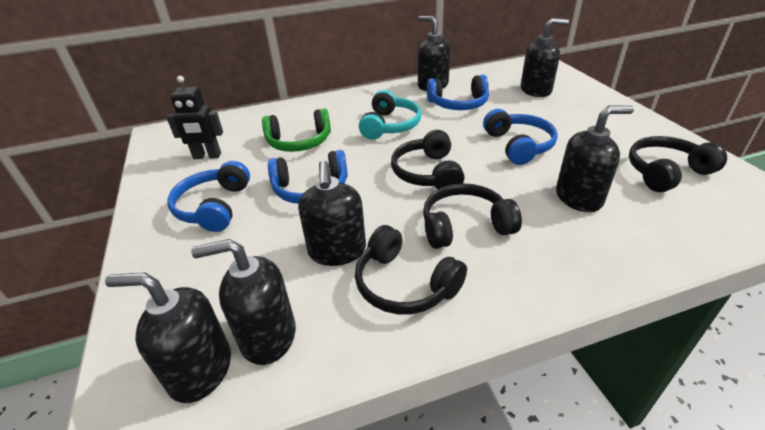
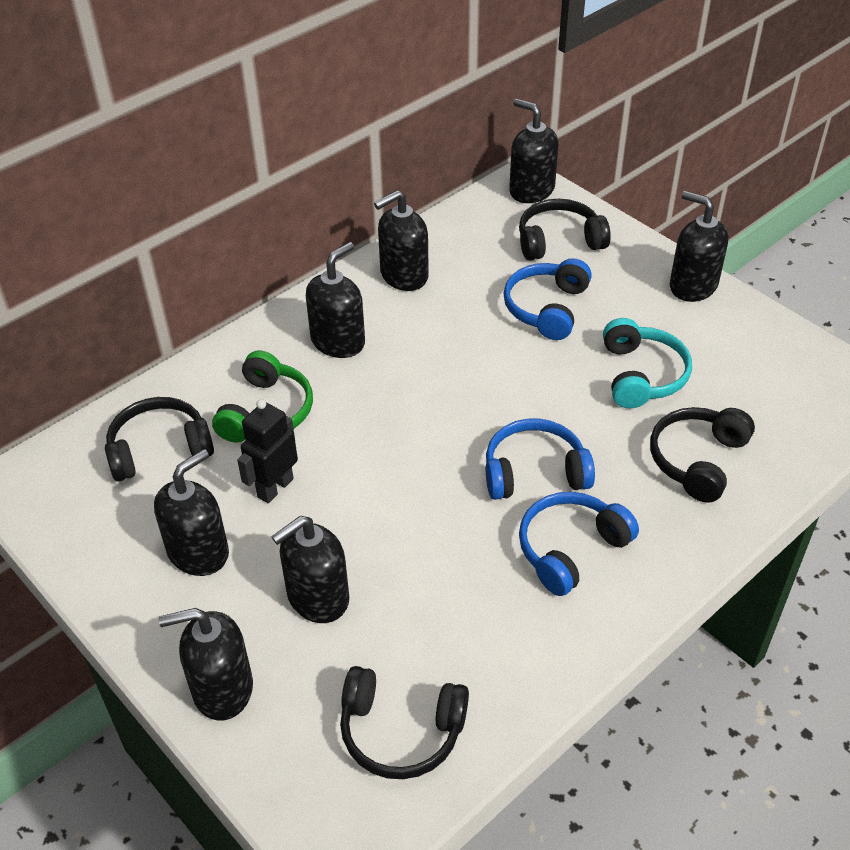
black soap dispenser: [105,273,231,403] [191,239,296,365] [298,160,366,266] [418,16,450,91] [521,18,569,97] [556,106,634,212] = 6 -> [154,449,229,576] [158,608,253,721] [271,516,349,623] [306,242,365,358] [374,190,429,291] [509,99,559,203] [670,191,728,302] = 7
blue headphones: [168,161,250,232] [268,150,348,204] [427,75,489,110] [483,109,558,165] = 4 -> [486,419,595,500] [503,258,592,340] [519,492,639,596] = 3

